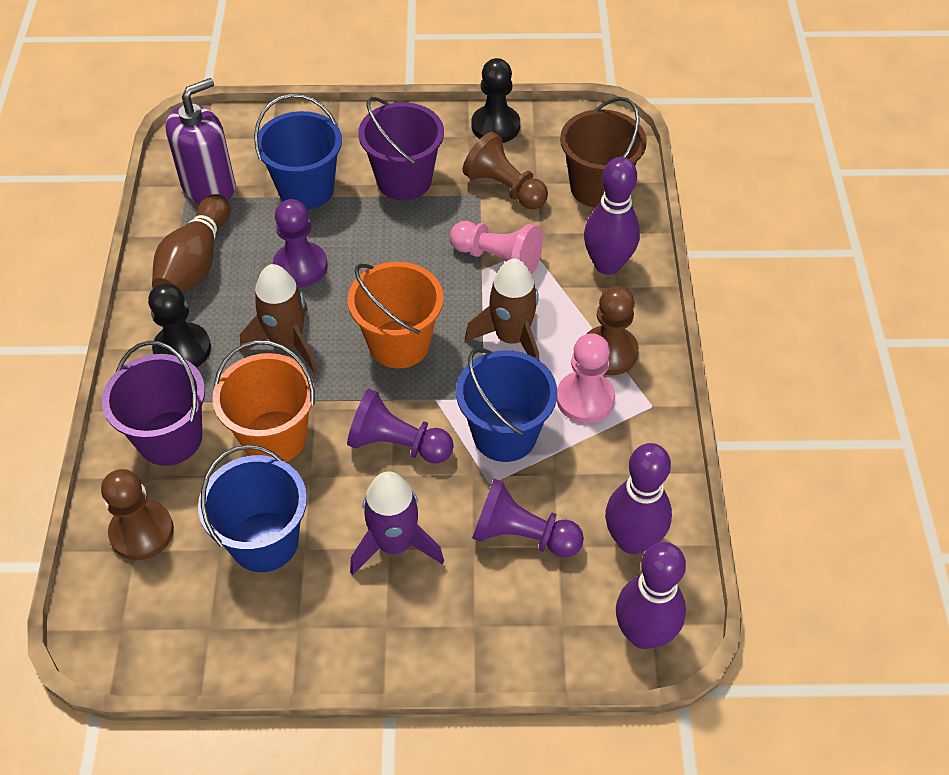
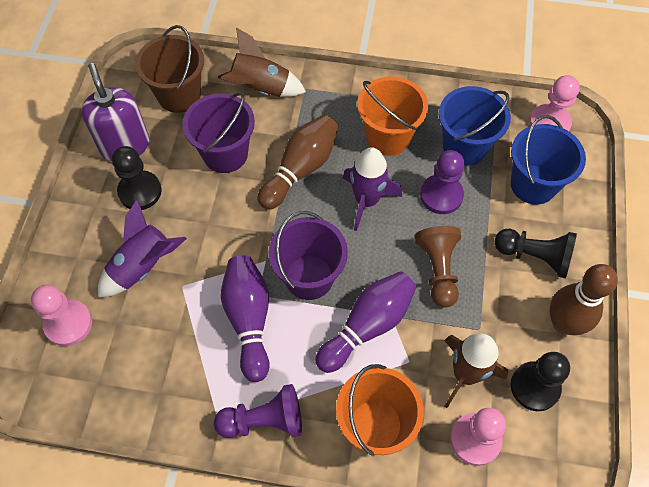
black pawn: [148,283,211,368] [471,58,520,143] = 2 -> [112,146,162,210] [494,229,577,279] [511,352,570,411] = 3
blue bucket: [198,445,307,572] [254,94,342,210] [456,348,557,462] = 3 -> [439,86,511,166] [511,115,586,205] = 2
brown bowling pin: [152,194,230,293] = 1 -> [257,115,338,210] [549,264,618,335] = 2
brown pawn: [101,469,174,560] [463,132,548,209] [587,286,639,375] = 3 -> [415,226,461,307] = 1
pink pawn: [450,221,543,274] [556,333,615,423] = 2 -> [31,285,92,346] [450,408,506,466] [529,75,580,131] = 3
purple bowling pin: [584,157,640,275] [605,443,672,554] [616,542,686,649] = 3 -> [221,256,269,382] [315,271,416,373] = 2
purple pawn: [273,199,328,287] [347,389,454,464] [472,479,584,558] = 3 -> [214,384,302,438] [420,150,464,214] = 2
purple rocket: [350,471,444,575] = 1 -> [98,199,187,297] [343,147,402,231] = 2

